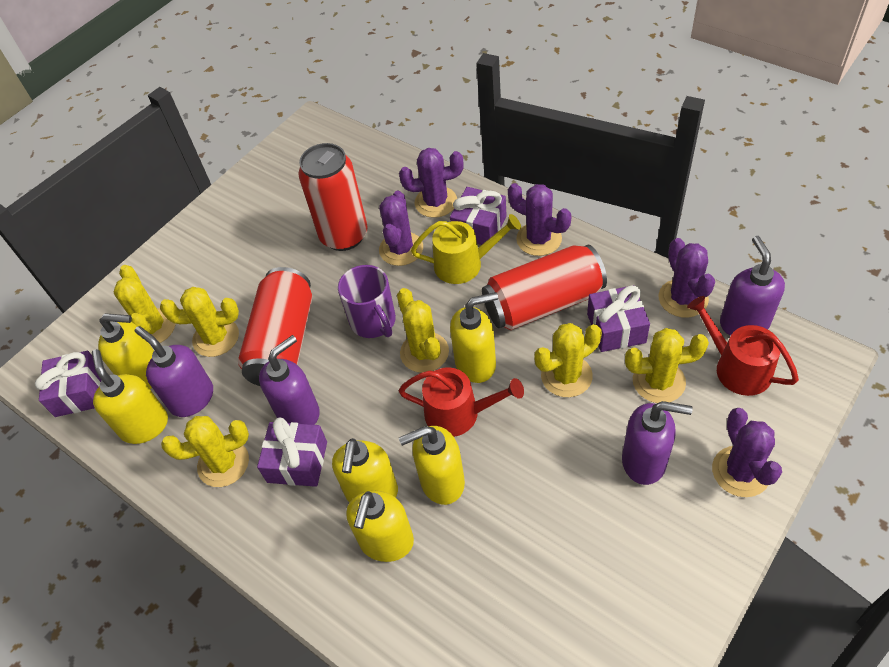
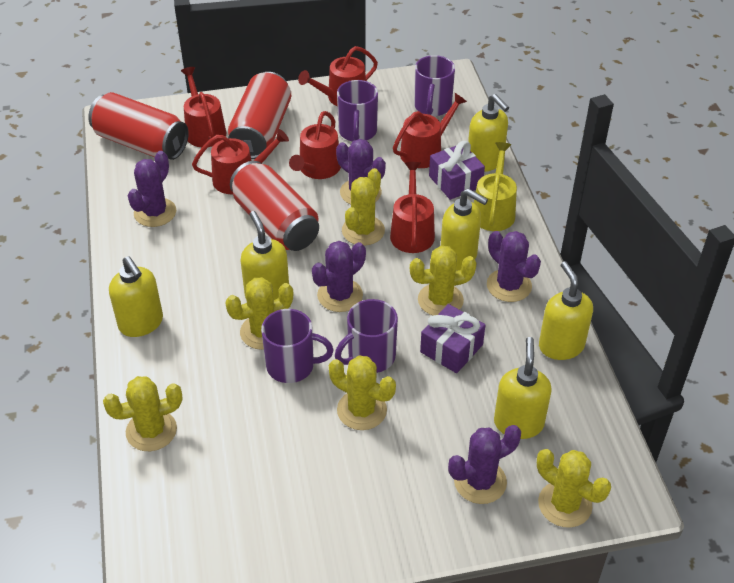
purple gift: [35,351,102,417] [257,418,327,487] [450,187,507,245] [587,285,650,352] = 4 -> [420,304,485,373] [429,141,485,200] = 2
purple mug: [338,265,396,338] = 1 -> [261,309,334,383] [335,299,398,373] [337,80,378,142] [414,55,455,116] = 4
purple soap dispenser: [135,326,213,417] [259,335,320,425] [622,401,693,485] [720,236,785,336] = 4 -> none = 0
red watering can: [399,368,524,437] [687,296,799,396] = 2 -> [181,67,226,147] [192,129,289,194] [289,111,341,179] [298,46,378,106] [390,162,435,253] [393,93,467,168] = 6

